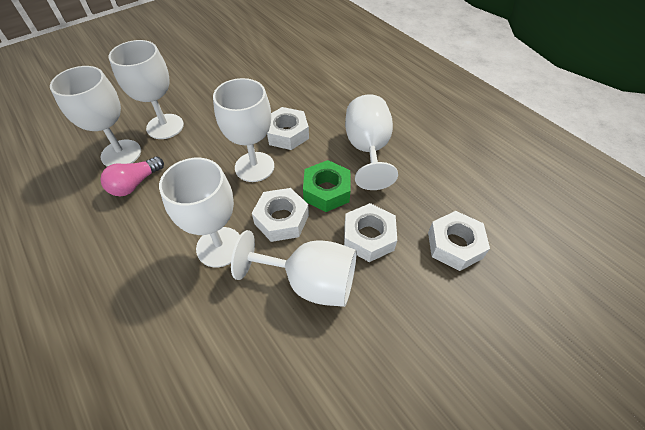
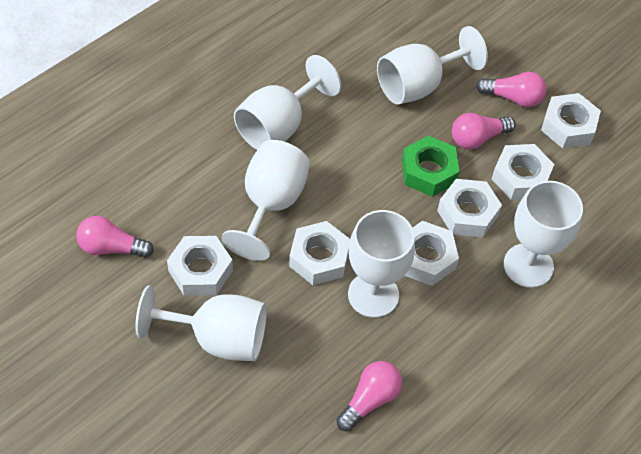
pink light bulb: [101,157,164,196] = 1 -> [76,216,154,258] [336,361,402,431] [452,113,516,149] [476,72,546,107] = 4
white nut: [252,188,309,242] [267,107,309,150] [344,203,397,262] [428,211,490,271] = 4 -> [167,236,233,296] [289,221,350,285] [404,221,459,286] [437,179,502,238] [492,144,554,200] [541,93,601,148] = 6

